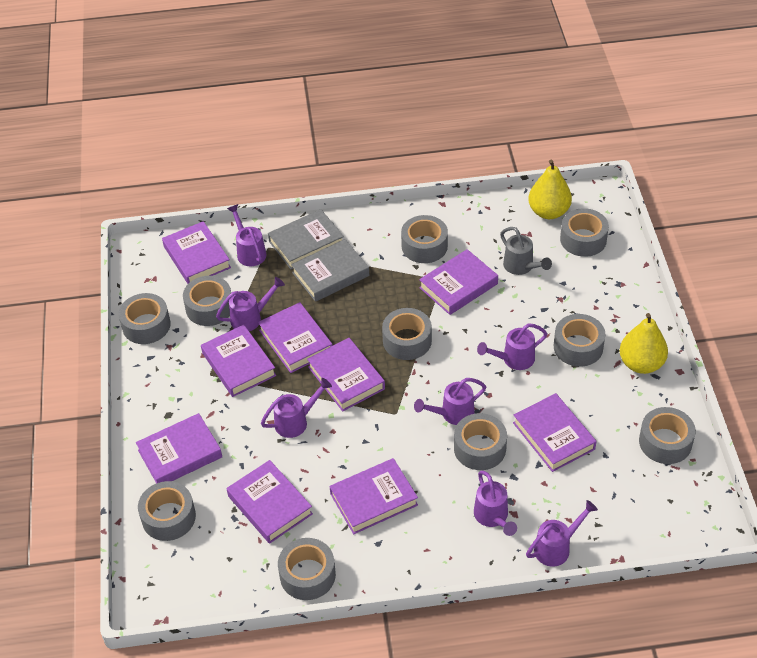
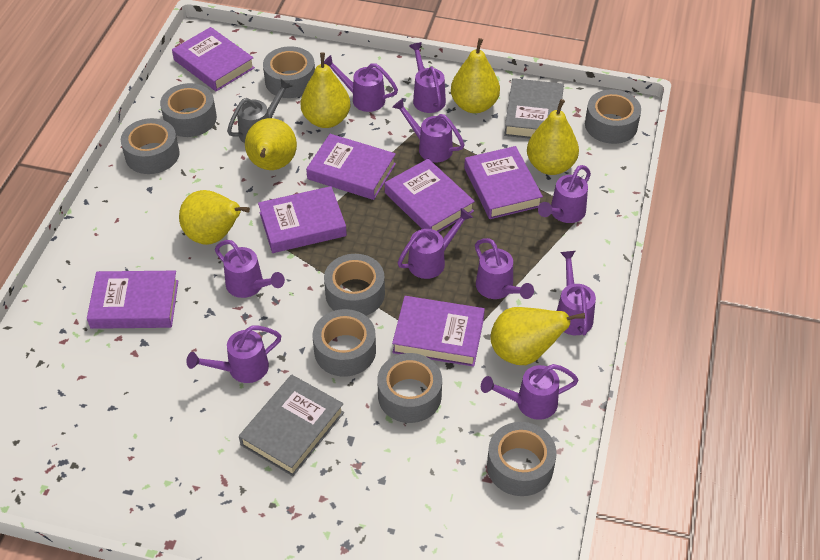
grey tape: [119,293,171,344] [138,481,196,541] [183,276,231,326] [278,538,336,600] [382,308,432,360] [401,215,448,263] [454,413,507,470] [554,314,605,367] [560,208,609,257] [639,407,696,464] = 10 -> [121,118,180,174] [160,83,217,137] [263,46,315,98] [313,309,376,377] [324,254,385,316] [377,353,442,423] [487,422,557,496] [585,90,641,144] = 8
purple book: [136,413,222,483] [162,221,231,284] [201,325,276,397] [227,460,313,544] [258,302,333,373] [307,338,385,411] [329,458,418,534] [419,249,498,315] [513,393,597,472] = 9 -> [87,271,178,329] [172,27,255,91] [258,186,347,253] [306,134,396,200] [385,159,475,232] [392,296,485,367] [464,146,543,219] = 7
purple watering can: [216,277,285,331] [227,204,266,266] [261,378,332,438] [414,378,486,425] [474,471,517,536] [477,323,548,370] [526,500,598,567] = 7 -> [187,326,281,383] [215,240,285,298] [324,55,398,112] [392,98,464,162] [397,208,473,279] [409,42,446,113] [475,238,534,299] [481,364,578,420] [538,165,591,223] [557,251,596,335] = 10
yellow pear: [528,159,572,219] [620,313,668,374] = 2 -> [179,190,250,245] [245,118,297,170] [300,52,350,128] [451,38,500,113] [490,307,585,365] [527,99,579,175] = 6

